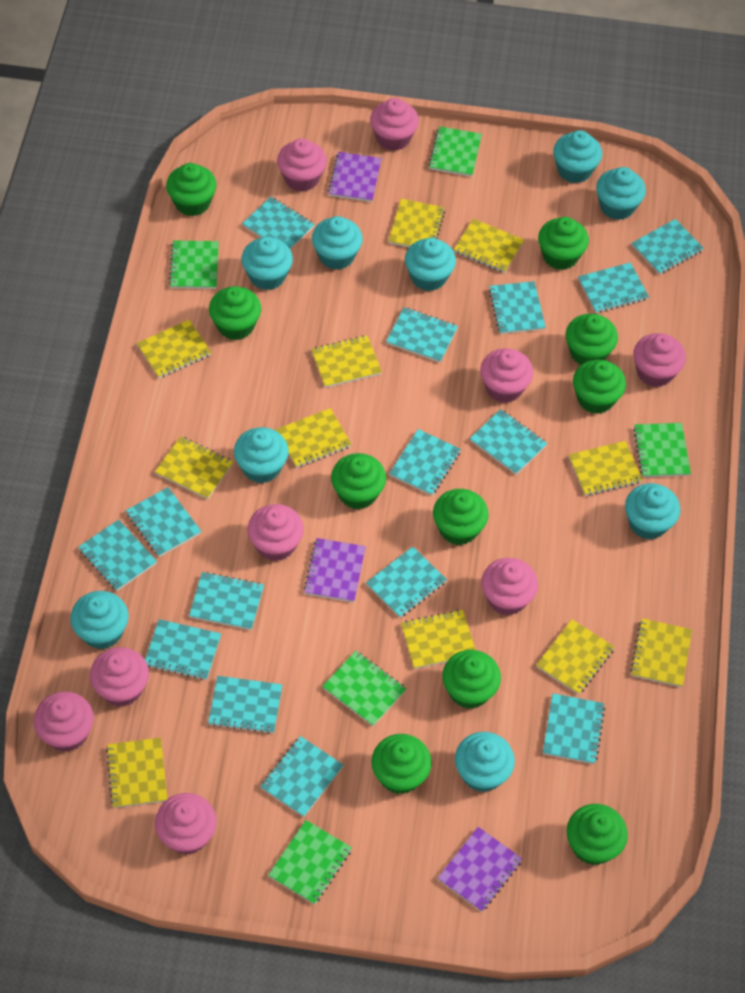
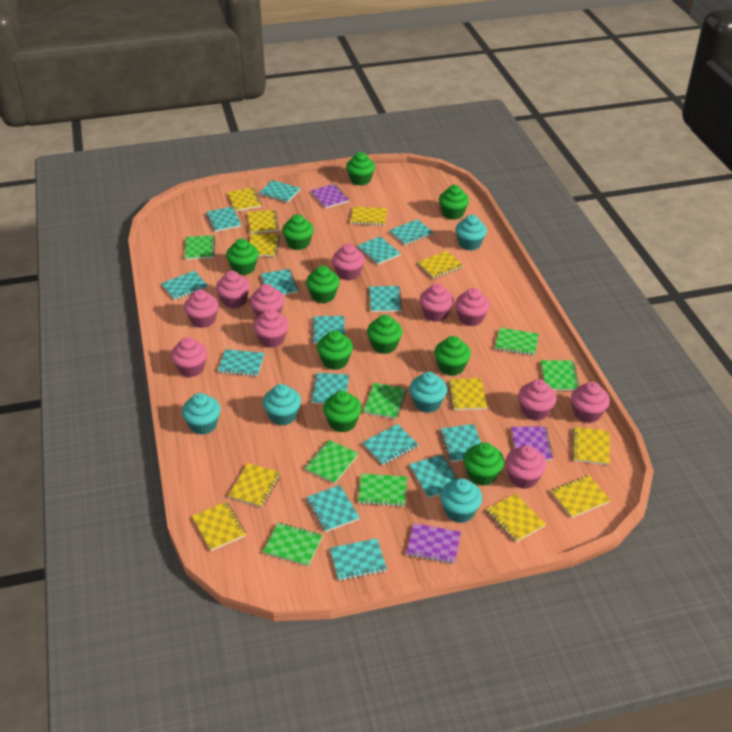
green notebook: [169,240,219,289] [268,820,352,905] [322,651,406,726] [428,126,482,177] [633,423,691,477] = 5 -> [185,235,215,260] [263,523,323,566] [305,440,359,484] [358,474,407,507] [363,383,407,419] [495,328,539,356] [541,360,579,391] = 7
pink cupcake: [34,692,94,752] [90,647,149,707] [155,793,217,855] [248,504,304,561] [277,138,327,192] [370,98,419,151] [480,348,533,403] [481,558,538,615] [633,333,686,387] = 9 -> [171,337,207,377] [184,290,219,328] [216,271,250,309] [250,284,284,317] [253,309,289,348] [332,244,365,281] [420,284,454,322] [455,288,490,326] [505,445,546,489] [518,379,557,421] [571,382,610,423] = 11
turquoise cupcake: [70,591,129,649] [234,427,289,483] [242,237,293,290] [312,216,363,270] [405,238,456,291] [455,732,515,792] [553,130,602,183] [596,167,646,220] [625,483,680,540] = 9 -> [182,393,221,435] [263,384,301,426] [409,372,447,413] [440,478,482,523] [455,215,487,251] = 5

